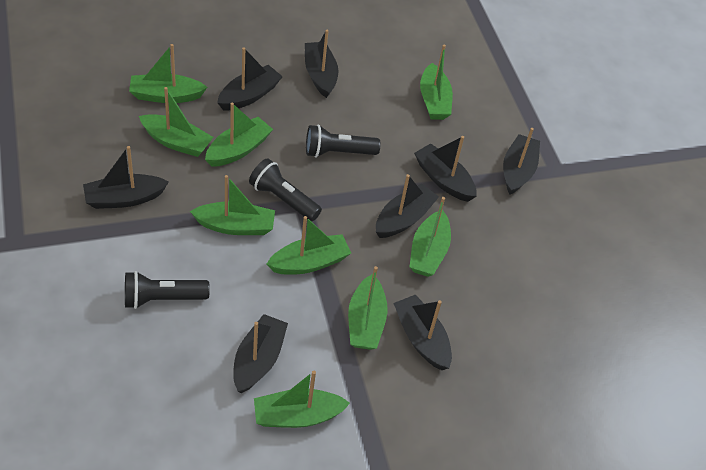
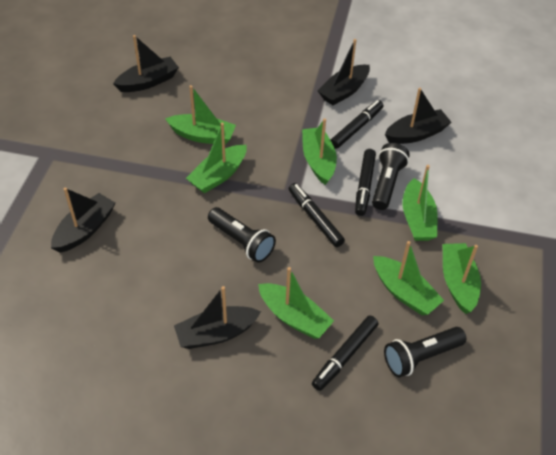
black boat: [83,146,169,209] [217,47,283,111] [233,314,288,393] [305,30,338,98] [376,174,439,238] [393,295,452,370] [414,136,477,202] [503,128,540,195] = 8 -> [51,188,116,253] [113,35,179,92] [174,286,261,349] [318,39,370,105] [385,88,452,144] = 5
black marker: none = 0 -> [289,183,345,247] [312,315,379,391] [331,100,384,149] [355,149,376,216] = 4
green boat: [129,44,207,103] [139,87,213,157] [190,175,275,235] [205,103,273,167] [254,371,350,428] [267,216,351,275] [348,266,388,350] [409,197,451,277] [420,44,453,120] = 9 -> [165,85,236,145] [186,123,247,193] [258,267,334,339] [302,119,337,185] [373,241,444,315] [403,165,438,241] [443,243,481,314] = 7

